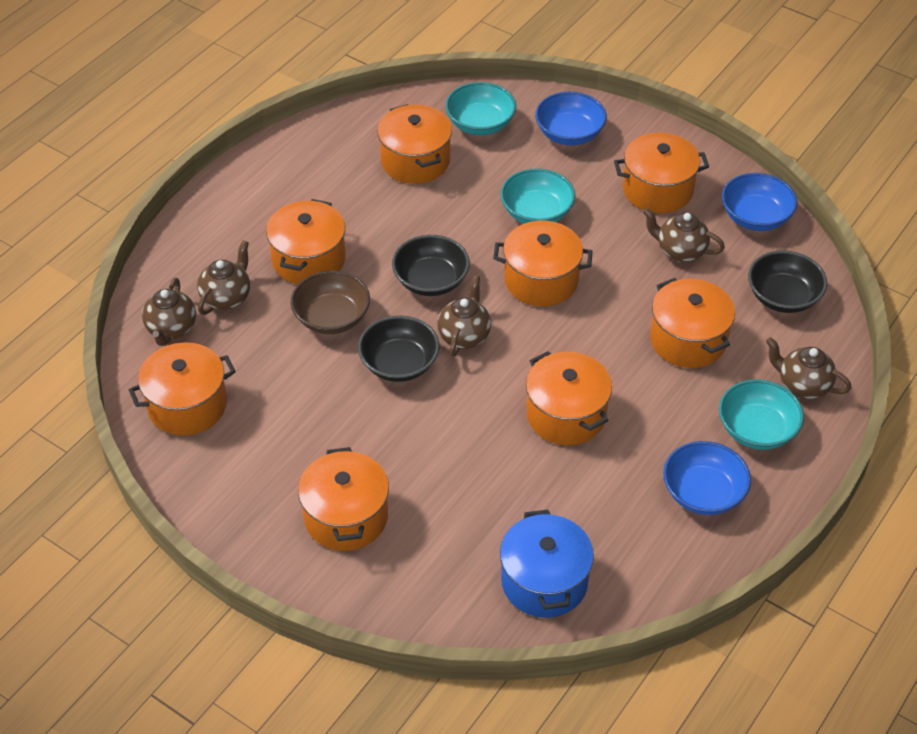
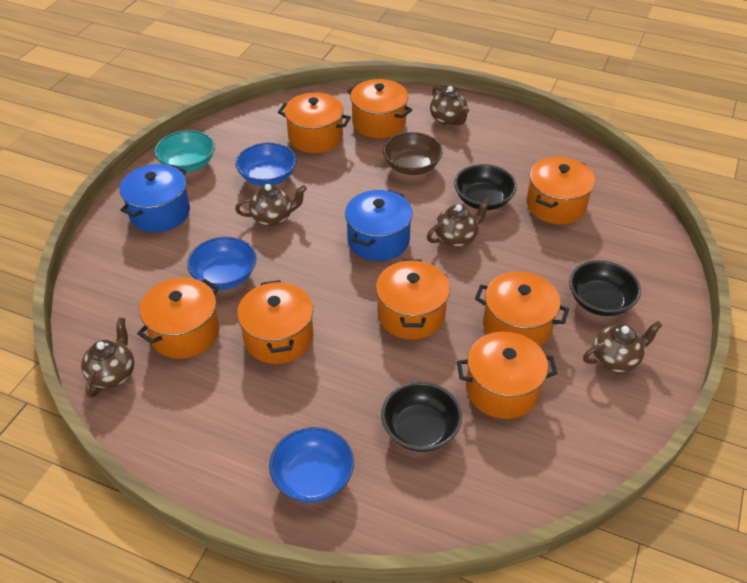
blue pot: [500,510,594,618] = 1 -> [120,164,190,232] [345,190,413,261] = 2
turquoise bowl: [445,82,516,135] [500,168,575,224] [719,380,804,450] = 3 -> [154,130,215,173] = 1

